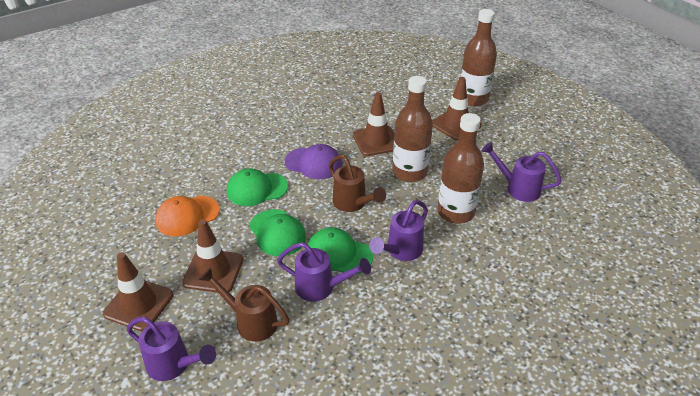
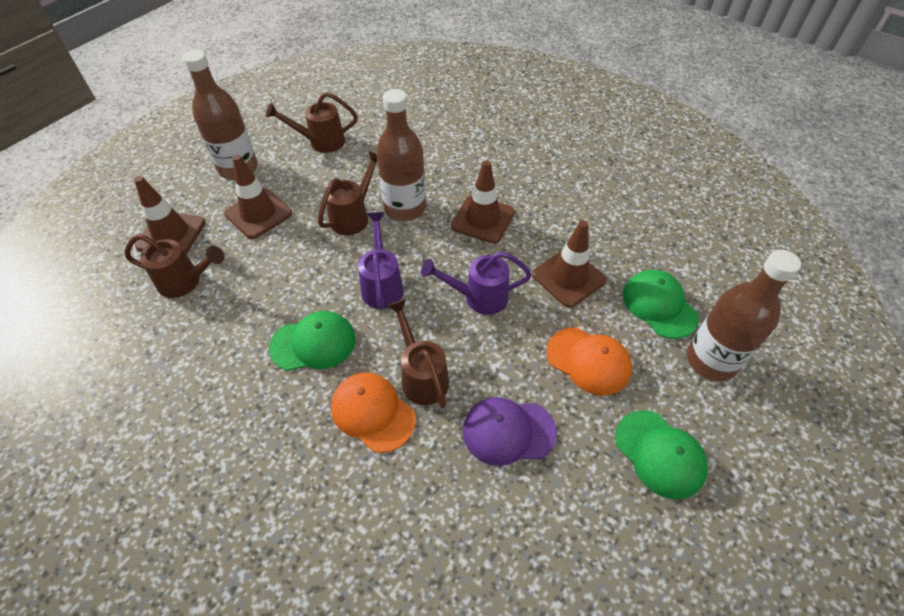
brown watering can: [199,267,290,342] [329,155,386,212] = 2 -> [125,234,224,298] [266,92,358,153] [318,151,377,235] [387,299,449,408] = 4
orange cap: [155,196,220,237] = 1 -> [331,372,416,453] [546,327,632,396] = 2
purple watering can: [127,317,216,381] [277,242,371,302] [369,200,428,261] [481,142,562,202] = 4 -> [358,212,404,309] [421,251,532,315] = 2

